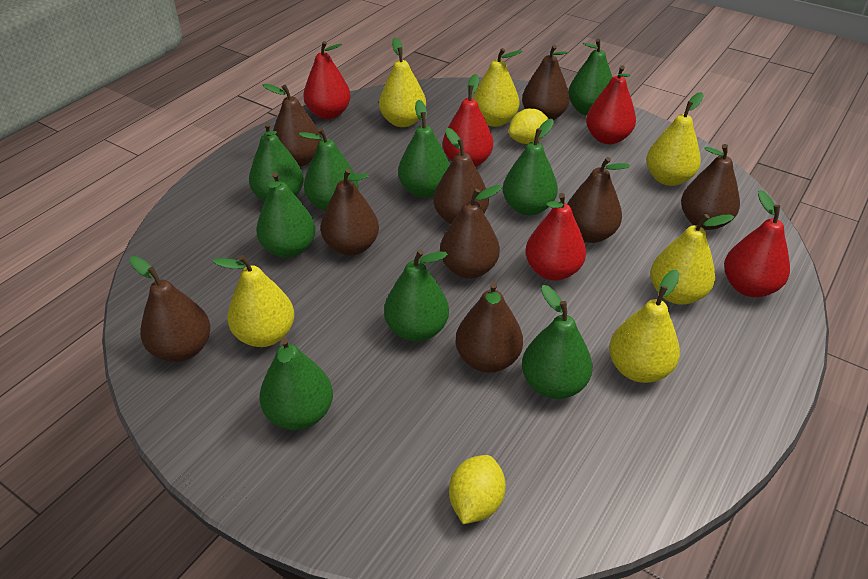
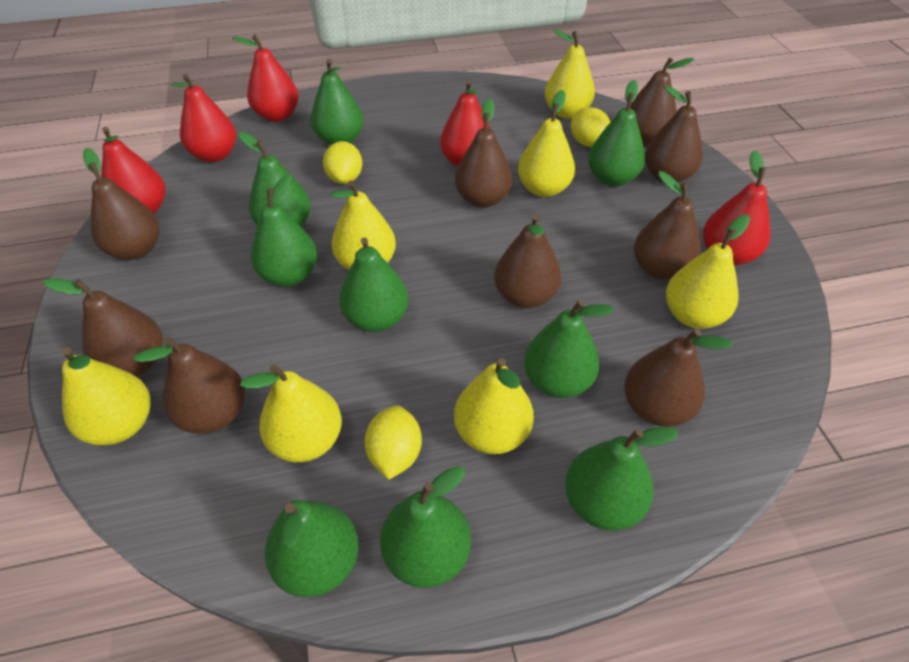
yellow lemon: [449,455,506,524] [509,109,549,144] = 2 -> [323,141,362,184] [364,405,422,479] [571,107,610,147] = 3
yellow pear: [213,255,295,347] [379,38,426,127] [473,48,522,127] [609,269,680,383] [646,92,704,186] [650,214,734,305] = 6 -> [62,347,150,445] [240,364,342,462] [330,180,396,270] [454,358,534,454] [518,90,575,197] [545,29,595,119] [666,214,750,329] = 7

